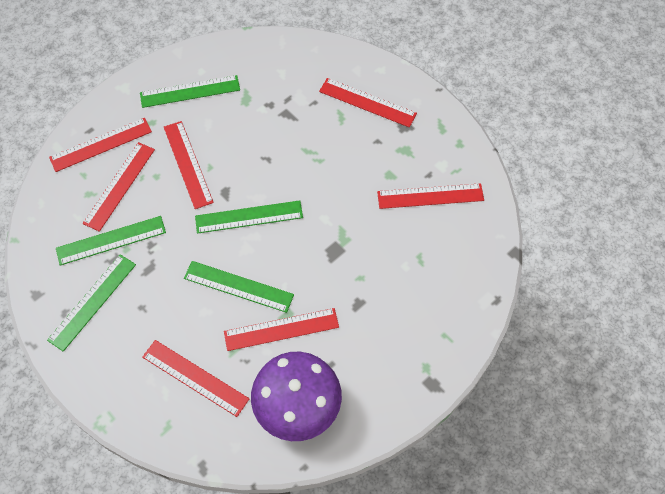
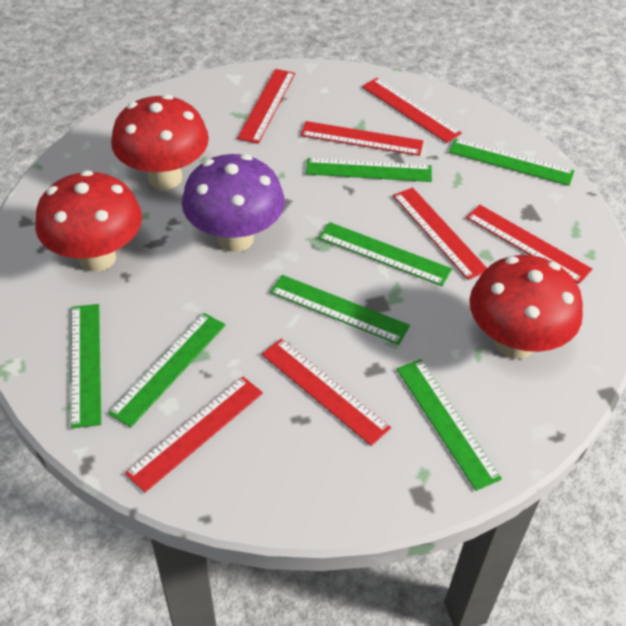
green ruler: [47,254,136,352] [56,216,166,265] [140,75,240,108] [184,261,294,313] [195,200,303,234] = 5 -> [71,304,101,429] [108,313,226,428] [270,275,410,345] [306,158,432,182] [318,222,452,286] [397,359,502,491] [449,138,574,186] = 7
red mushroom: none = 0 -> [35,170,142,272] [111,94,209,190] [470,255,583,359] = 3

